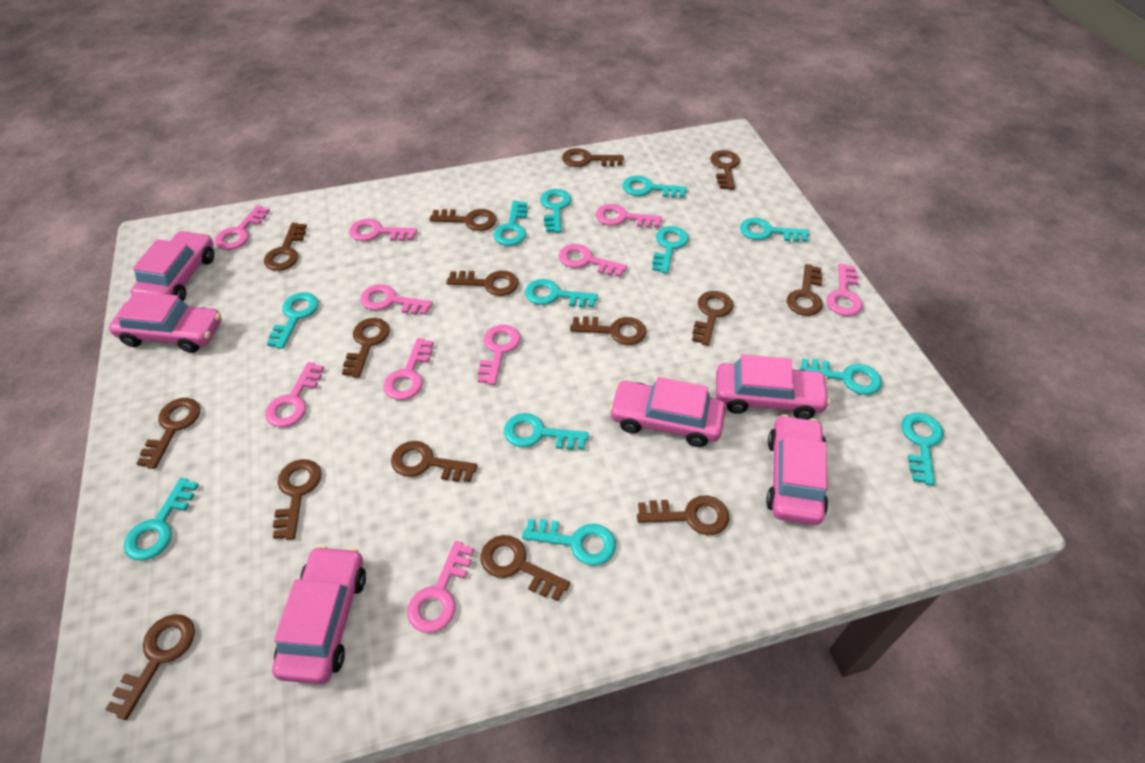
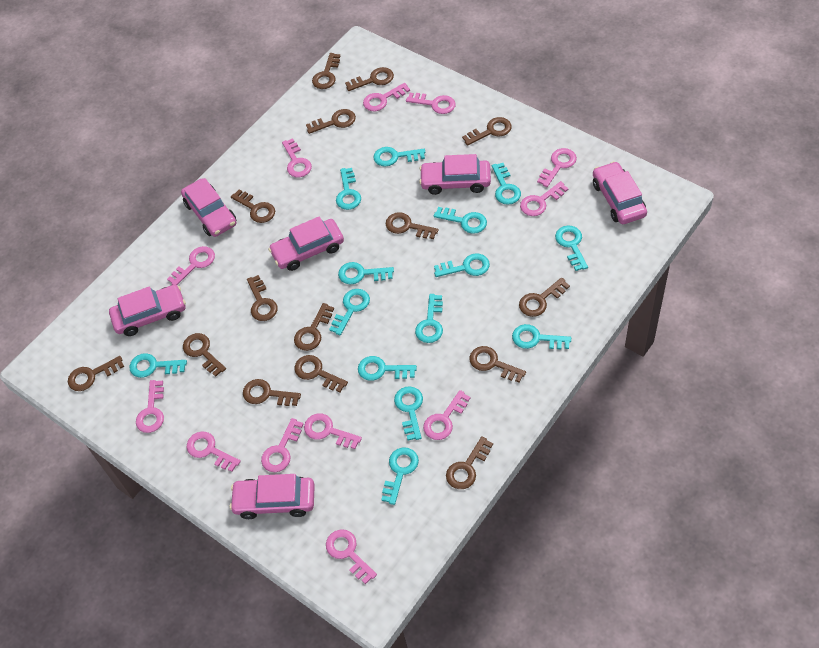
pink key: [215,205,270,250] [265,362,324,427] [349,219,417,241] [360,284,433,315] [384,338,434,400] [407,541,474,633] [478,325,521,385] [559,244,627,277] [596,204,662,228] [826,264,863,316] = 10 -> [136,380,164,433] [167,246,215,285] [187,431,241,472] [261,418,303,472] [282,139,312,177] [304,413,362,449] [326,529,377,584] [363,83,410,111] [406,93,456,114] [423,390,471,440] [520,181,568,216] [537,148,577,187] = 12
turquoise key: [124,478,199,560] [267,292,319,349] [493,201,528,246] [504,413,589,450] [522,519,616,566] [525,279,598,308] [540,189,571,233] [622,176,687,198] [652,226,689,274] [740,218,809,242] [800,359,882,395] [901,413,944,486] = 12 -> [129,353,187,378] [329,289,370,335] [336,168,361,210] [338,262,394,285] [358,356,417,381] [374,147,425,167] [381,448,419,505] [394,386,423,440] [415,294,443,343] [434,207,487,234] [434,253,490,277] [492,163,521,205] [512,324,571,349] [555,226,588,271] = 14

